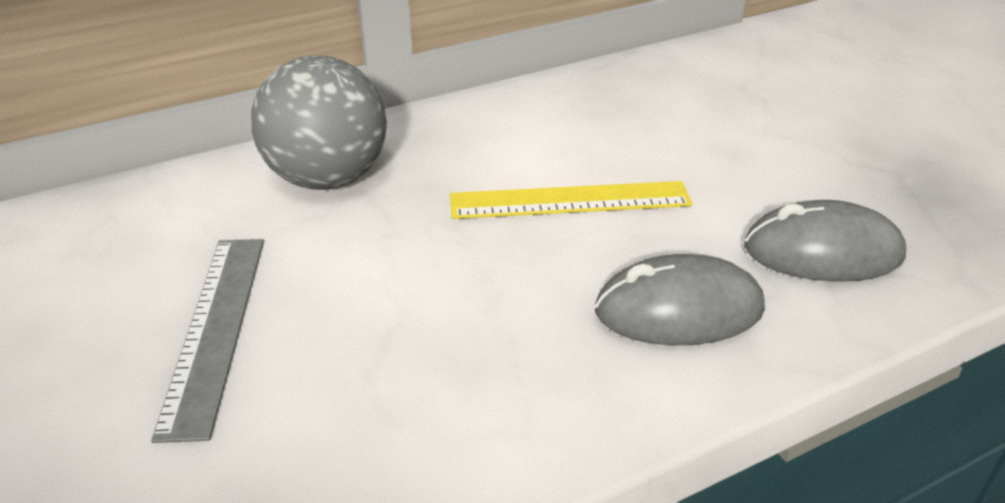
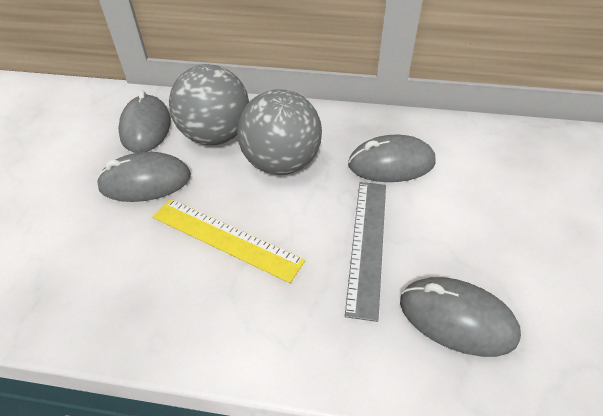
grey ball: [251,55,387,190] = 1 -> [169,64,249,145] [237,89,322,175] = 2
grey mouse: [595,254,765,345] [744,200,906,282] = 2 -> [96,152,191,202] [118,91,171,153] [348,135,436,182] [400,277,521,357] = 4

